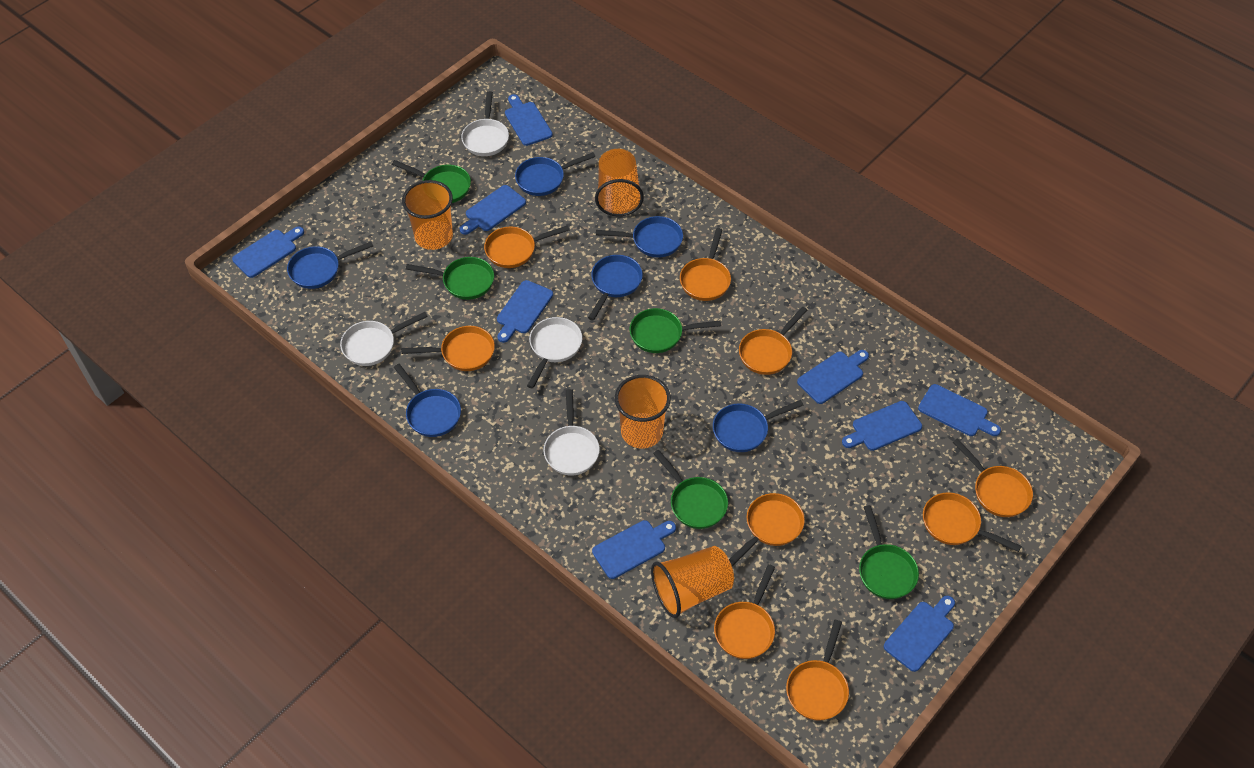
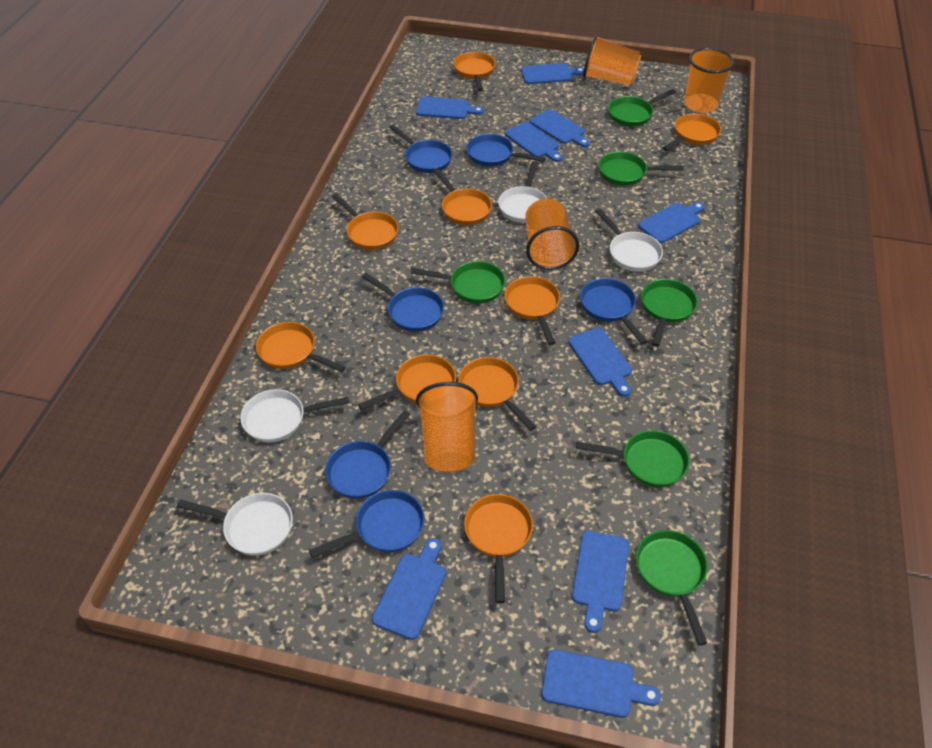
green pan: [392,160,471,203] [406,257,494,300] [630,308,721,353] [653,450,728,529] [859,505,919,599] = 5 -> [411,261,505,304] [576,430,690,487] [599,152,684,186] [608,89,676,127] [636,530,708,645] [641,279,698,347] = 6

